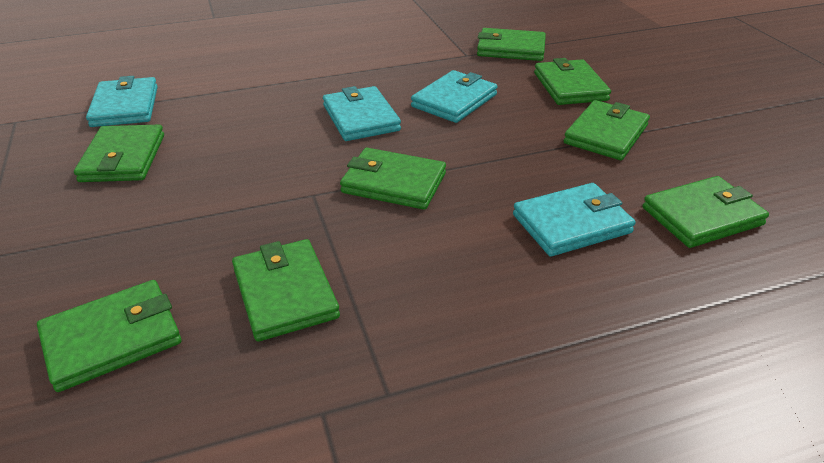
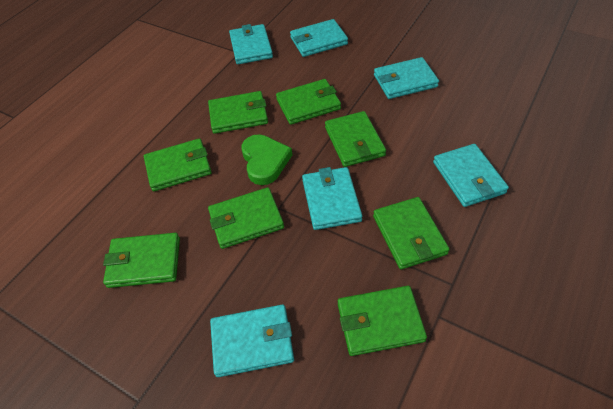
green heart: none = 0 -> [241,134,292,185] = 1
turquoise wallet: [86,76,158,127] [323,86,401,141] [411,70,498,123] [513,183,636,256] = 4 -> [210,305,294,377] [229,24,273,64] [290,19,348,57] [302,167,362,230] [374,57,439,99] [433,144,509,207] = 6

